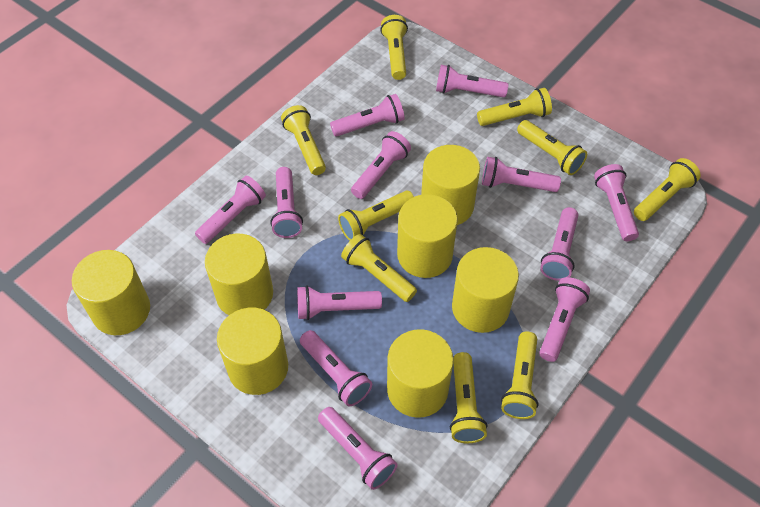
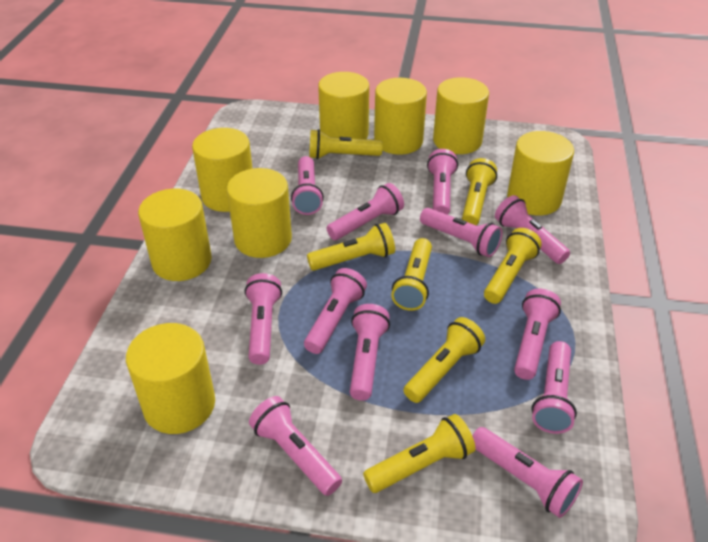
yellow cylinder: [72,250,150,335] [205,233,273,315] [217,308,288,395] [387,329,454,418] [397,194,458,278] [421,145,480,225] [452,247,519,333] = 7 -> [126,323,215,434] [138,189,212,281] [192,128,253,212] [227,168,292,258] [318,72,369,139] [374,78,427,155] [433,77,489,154] [507,131,574,215] = 8
yellow flashlight: [281,105,326,175] [338,191,414,241] [341,234,417,302] [380,15,408,80] [450,352,487,443] [477,88,552,126] [501,331,538,419] [517,120,587,175] [634,158,701,221] = 9 -> [307,223,395,271] [309,129,383,159] [363,414,475,493] [391,238,432,311] [403,317,485,403] [462,158,497,225] [484,228,542,304] = 7

